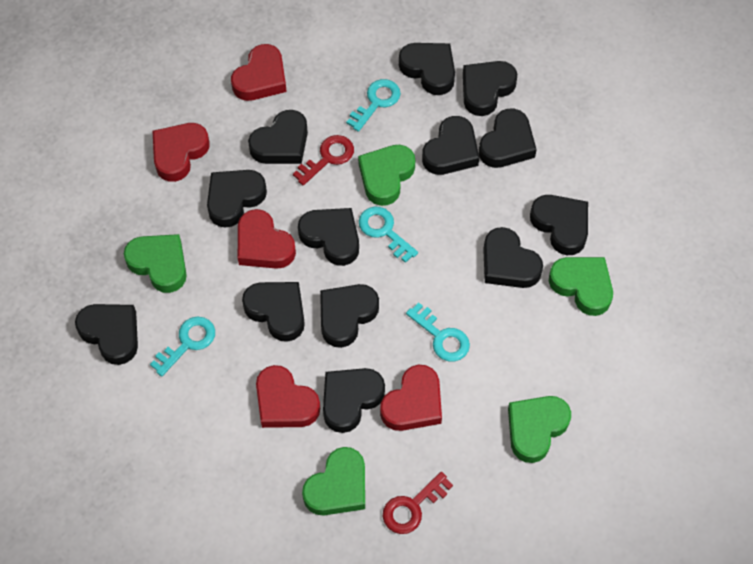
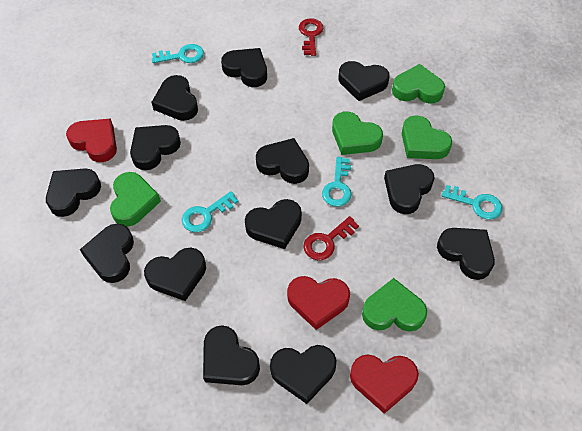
red heart: [152,123,210,182] [231,44,287,101] [238,209,296,269] [256,365,320,428] [380,365,442,431] = 5 -> [66,118,117,162] [287,276,350,330] [350,354,419,414] = 3

